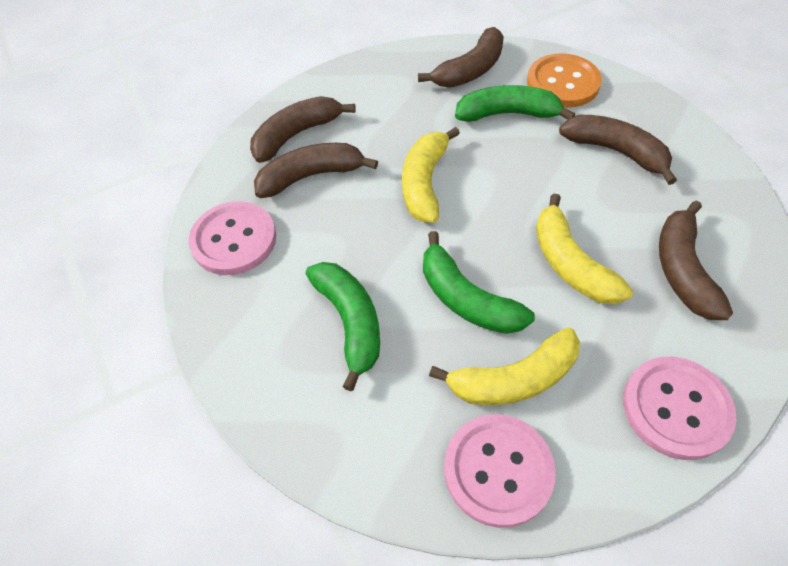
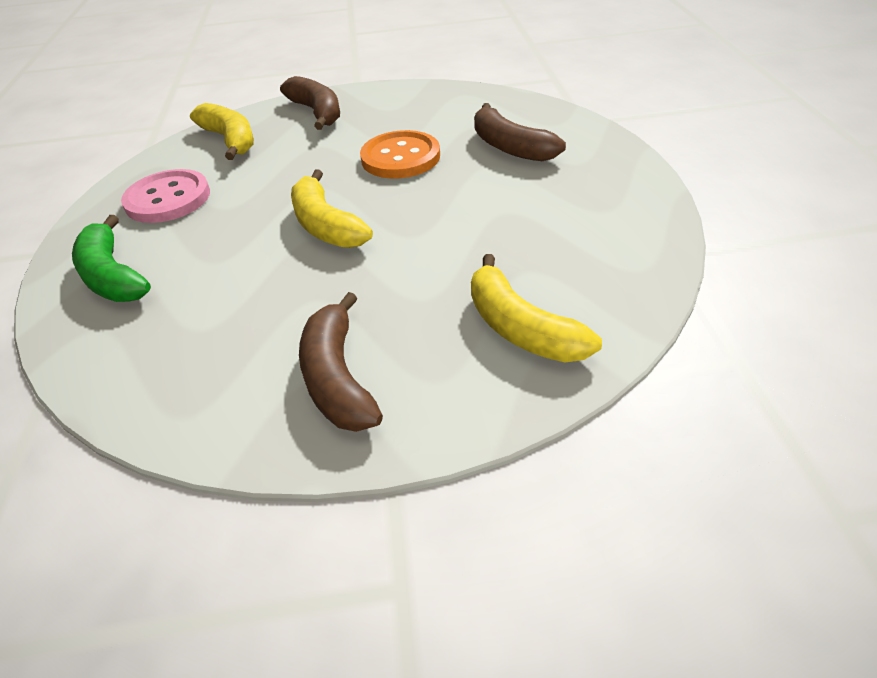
brown banana: [250,96,356,163] [254,143,378,198] [418,27,504,87] [559,115,677,185] [659,201,733,320] = 5 -> [280,76,340,130] [299,292,383,432] [474,103,566,161] = 3
green banana: [306,262,380,391] [423,231,535,334] [455,85,575,122] = 3 -> [72,215,151,302] = 1
pink button: [189,201,276,275] [444,414,556,528] [623,357,736,460] = 3 -> [121,169,210,223] = 1

